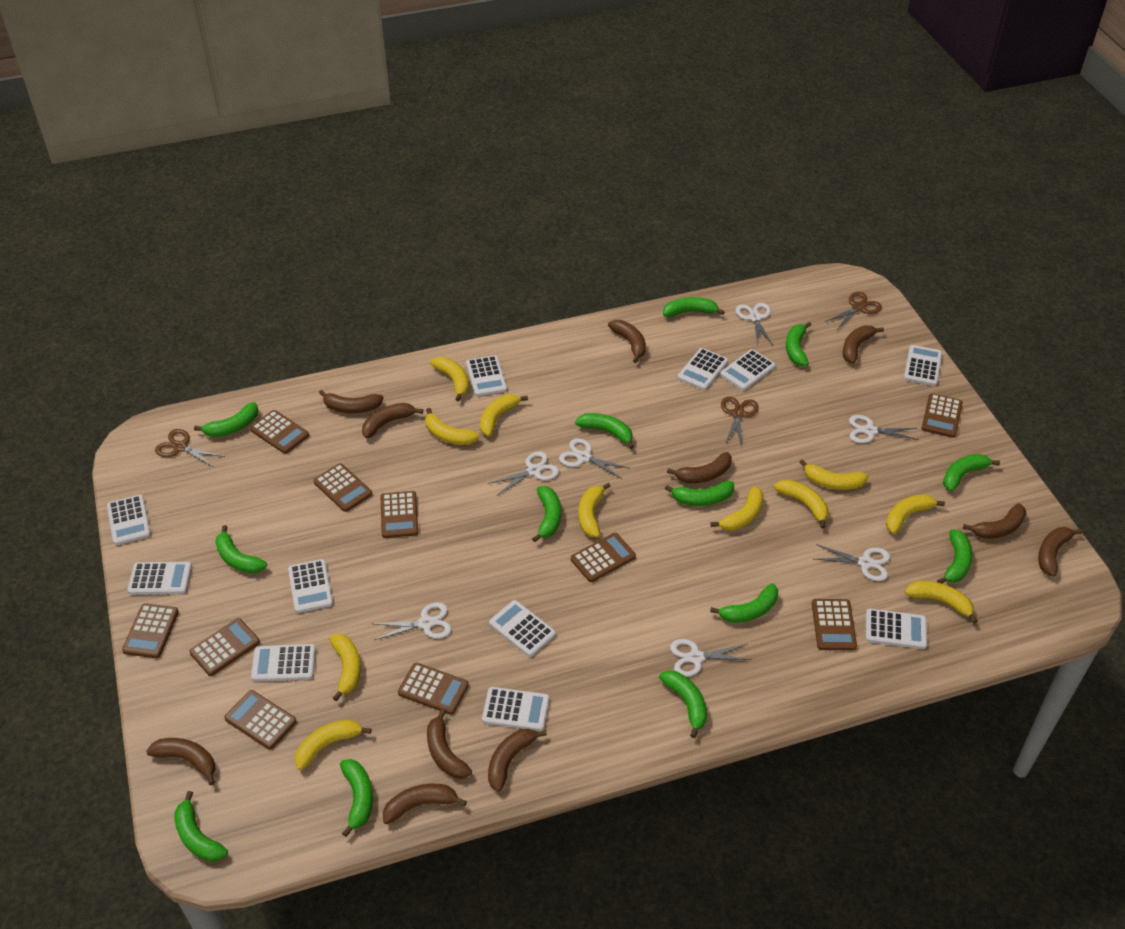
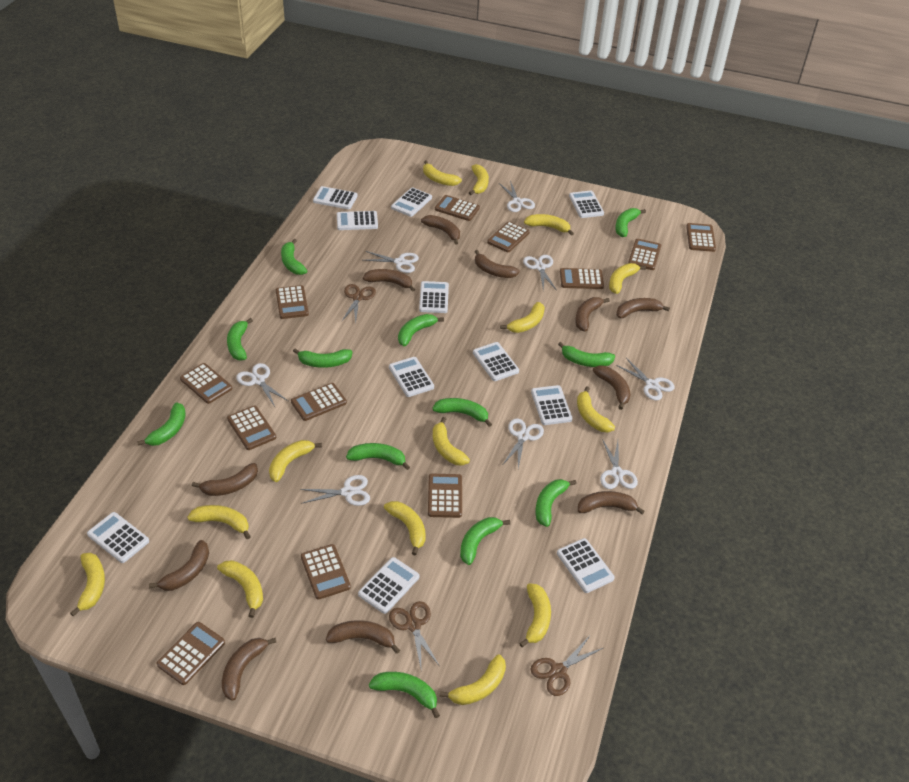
brown calculator: [122,603,179,658] [189,618,260,676] [224,690,297,750] [250,410,309,454] [314,463,372,512] [380,491,418,538] [398,663,469,715] [571,533,636,582] [812,599,857,650] [921,393,963,438] = 10 -> [157,622,225,685] [180,363,232,404] [227,405,276,450] [276,285,309,319] [291,383,347,421] [301,544,351,600] [428,474,462,518] [435,195,480,221] [487,221,530,252] [560,268,604,289] [628,239,661,270] [686,223,716,252] = 12
green banana: [175,791,228,862] [194,402,258,437] [215,525,267,573] [340,759,373,837] [532,486,561,542] [575,413,634,449] [659,670,707,738] [663,297,724,317] [665,481,734,506] [710,583,778,623] [786,322,811,366] [937,529,972,583] [943,454,1000,492] = 13 -> [137,402,186,446] [227,318,253,360] [281,239,307,275] [293,348,353,368] [346,443,410,470] [369,672,440,718] [398,314,444,346] [432,398,492,427] [460,517,510,565] [536,479,577,527] [558,342,615,367] [615,208,646,237] = 12
white scissors: [373,602,452,640] [488,451,559,495] [559,438,629,479] [670,639,752,677] [736,303,773,346] [815,544,890,581] [849,415,919,443] = 7 -> [236,363,288,407] [300,475,370,506] [364,251,419,273] [499,180,535,212] [503,418,544,468] [523,255,556,291] [600,439,638,489] [616,358,675,400] = 8
yellow banana: [295,719,371,770] [329,634,361,701] [425,408,480,445] [430,357,469,401] [480,394,528,436] [579,483,610,537] [711,486,764,531] [774,480,828,528] [800,459,868,490] [886,494,945,534] [905,581,978,623] = 11 -> [70,553,105,617] [187,505,251,539] [217,560,263,618] [269,440,322,482] [384,501,426,556] [423,160,462,186] [433,417,470,465] [439,654,506,705] [469,164,489,195] [500,302,545,333] [519,583,551,647] [524,214,574,236] [577,386,615,432] [609,263,646,294] = 14

